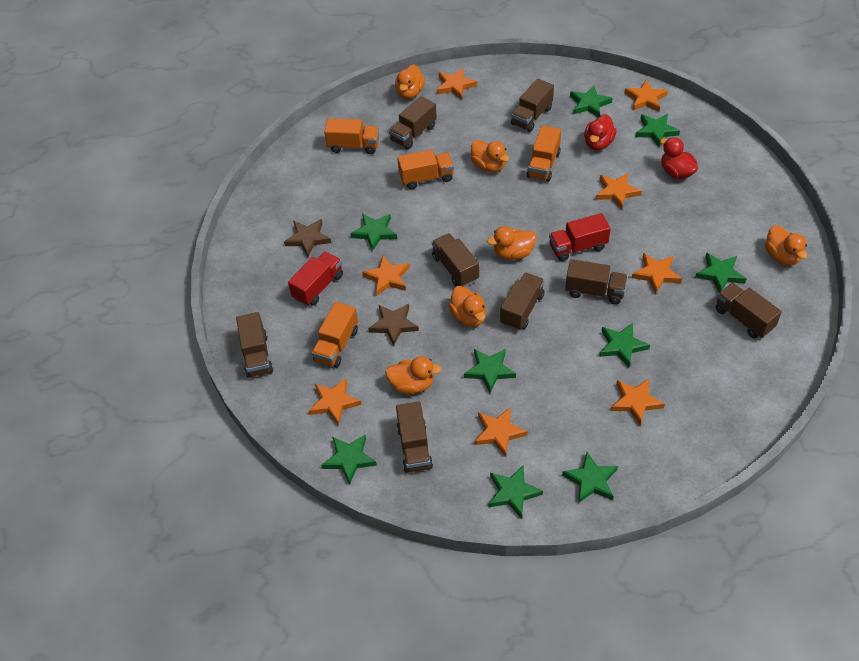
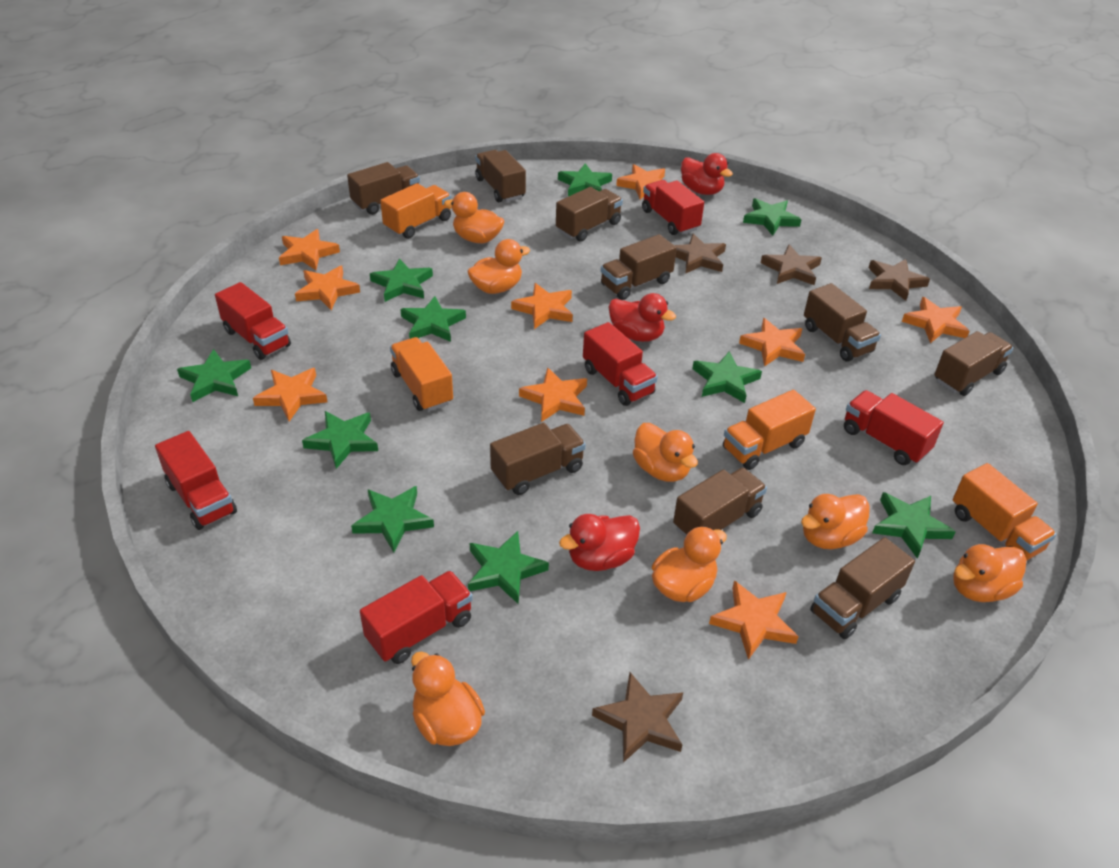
brown star: [284,219,331,257] [368,304,419,346] = 2 -> [592,672,683,763] [675,234,726,274] [761,244,822,285] [869,259,930,301] = 4
brown truck: [236,312,273,378] [389,96,437,149] [396,402,433,473] [432,233,479,287] [500,273,544,331] [511,79,554,132] [565,259,628,304] [716,283,782,338] = 8 -> [347,162,420,215] [475,150,526,202] [490,423,586,495] [556,187,623,242] [601,234,677,300] [673,468,767,538] [804,283,881,362] [810,537,915,639] [934,331,1013,396] = 9
green star: [321,435,377,485] [350,213,397,251] [464,349,516,393] [489,465,543,519] [562,452,618,503] [570,85,613,117] [599,323,650,367] [635,114,680,147] [695,252,746,293] = 9 -> [177,349,251,402] [302,411,378,469] [351,486,434,552] [370,258,433,302] [400,296,466,342] [468,531,549,604] [558,163,612,196] [692,351,762,403] [743,198,802,236] [872,492,956,559] = 10
orange duck: [385,356,442,394] [395,64,425,99] [449,286,486,327] [471,140,509,172] [487,226,537,260] [765,225,808,265] = 6 -> [411,652,485,746] [444,192,504,243] [467,239,530,294] [633,423,698,482] [652,526,727,602] [801,494,870,549] [953,544,1026,602] = 7
orange star: [309,378,361,426] [362,255,410,296] [437,68,477,99] [474,407,528,457] [596,173,642,210] [611,378,665,425] [624,80,668,112] [632,253,682,294] = 8 -> [253,368,327,421] [279,229,340,270] [295,265,360,310] [511,283,573,329] [519,367,587,422] [616,164,665,200] [709,581,799,660] [739,318,805,367] [902,297,970,343] = 9
red duck: [584,114,617,150] [660,137,698,179] = 2 -> [559,514,640,571] [609,293,676,342] [681,153,733,195] = 3
red truck: [288,251,343,306] [549,213,611,261] = 2 -> [155,431,237,530] [215,282,291,360] [360,570,473,664] [583,322,658,406] [642,180,704,235] [844,390,944,465] = 6

